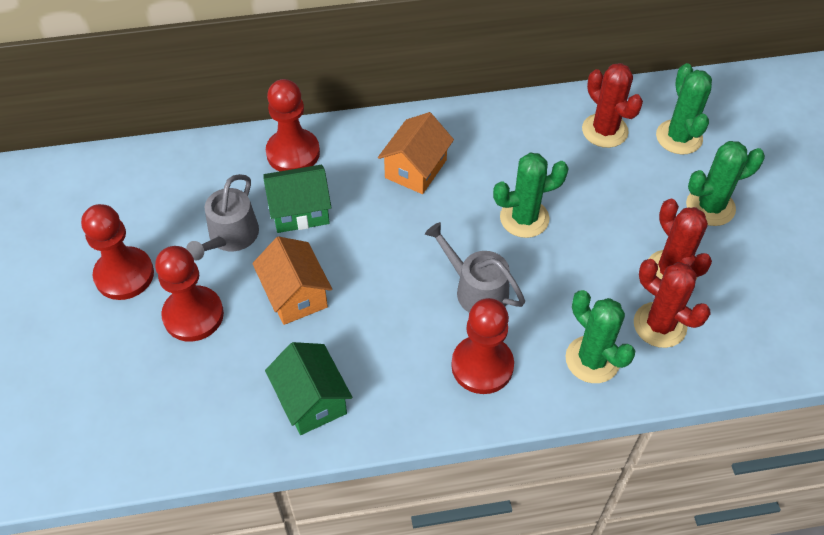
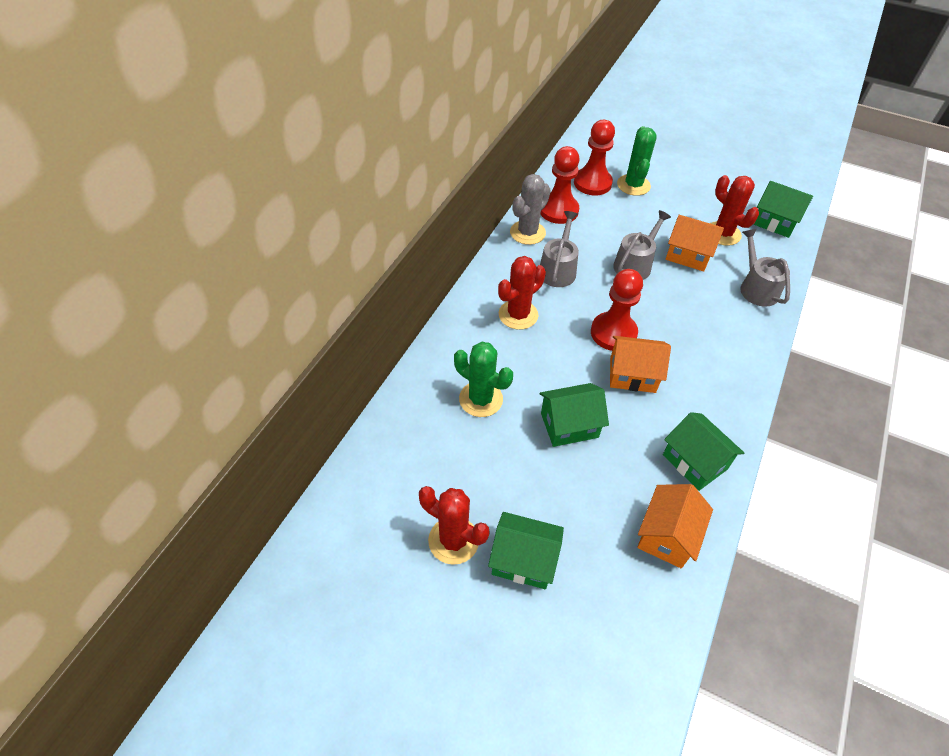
green cactus: [493,152,569,238] [566,290,635,383] [656,63,712,154] [686,141,765,226] = 4 -> [454,342,513,417] [617,126,657,196] = 2
green house: [263,165,331,233] [265,342,353,435] = 2 -> [488,512,564,589] [540,383,609,447] [663,412,744,491] [753,181,813,238] = 4
grey cactus: none = 0 -> [510,174,551,245] = 1
grey watering can: [186,174,259,261] [425,222,525,312] = 2 -> [540,211,579,287] [613,210,671,280] [740,229,790,307] = 3
orange house: [252,236,332,325] [378,112,454,194] = 2 -> [610,336,671,393] [637,484,713,568] [665,215,724,272] = 3
red pawn: [81,204,154,300] [155,246,224,342] [266,79,320,171] [451,298,514,394] = 4 -> [541,146,580,224] [574,120,615,195] [591,269,643,351] = 3

